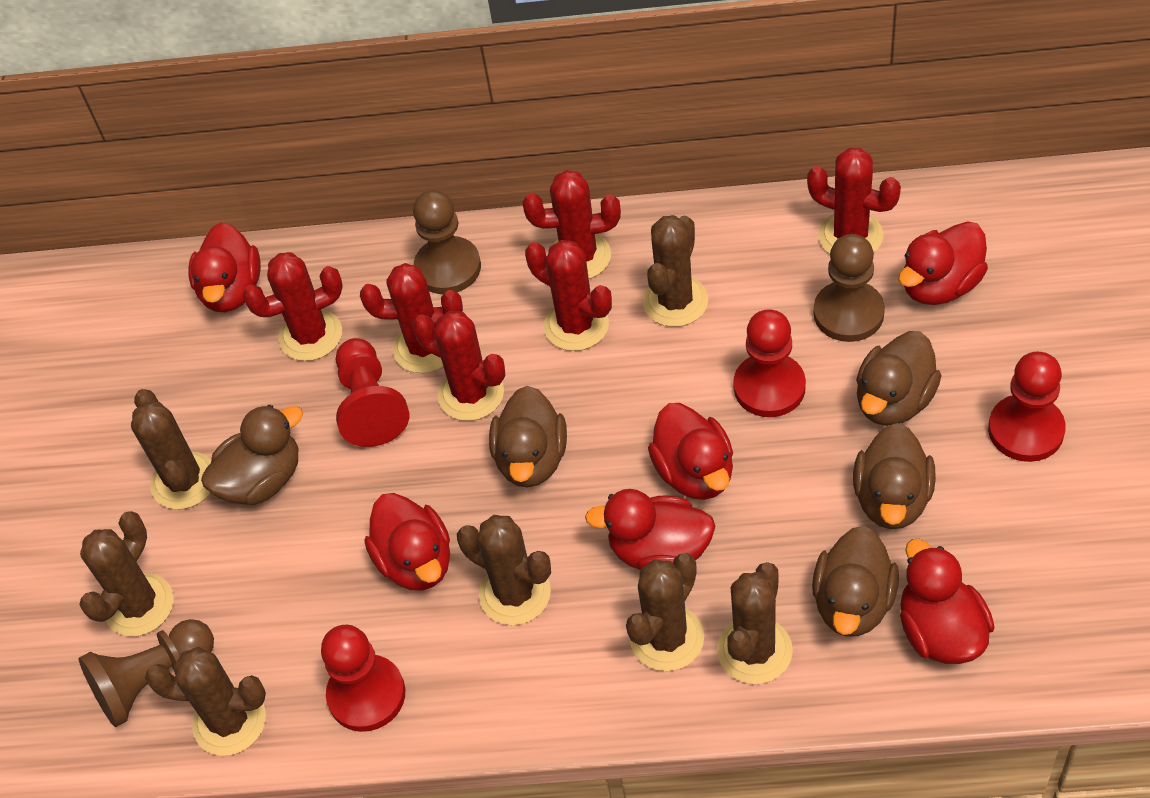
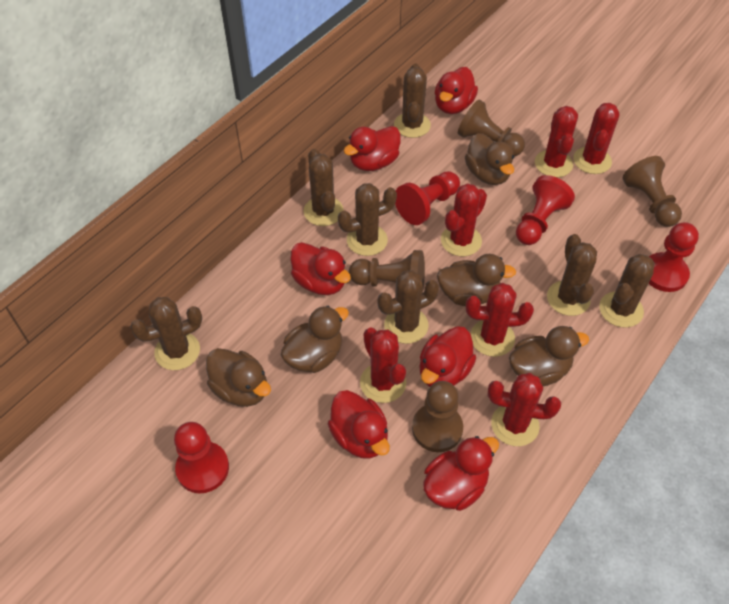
brown pawn: [79,619,214,727] [413,190,481,294] [814,234,885,342] = 3 -> [349,250,425,293] [412,381,463,452] [458,100,525,156] [622,156,682,227] = 4

